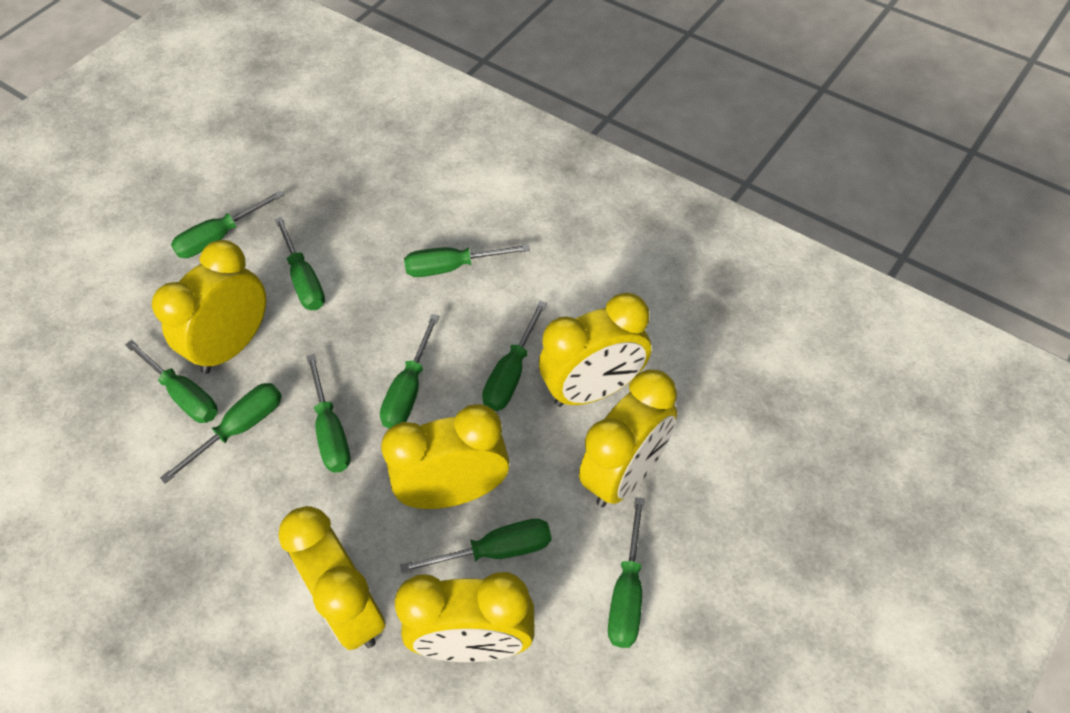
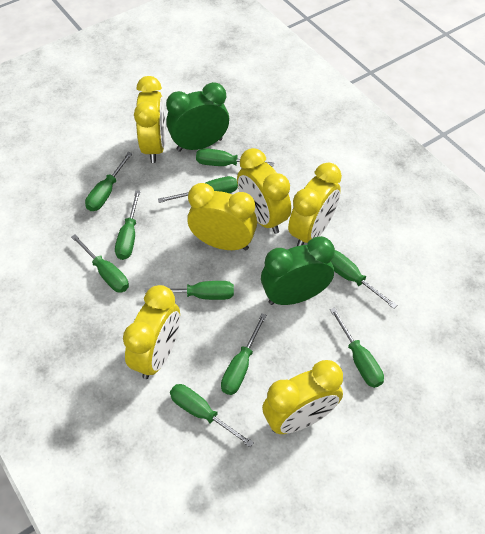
green clock: none = 0 -> [166,82,229,152] [261,236,335,305] = 2

